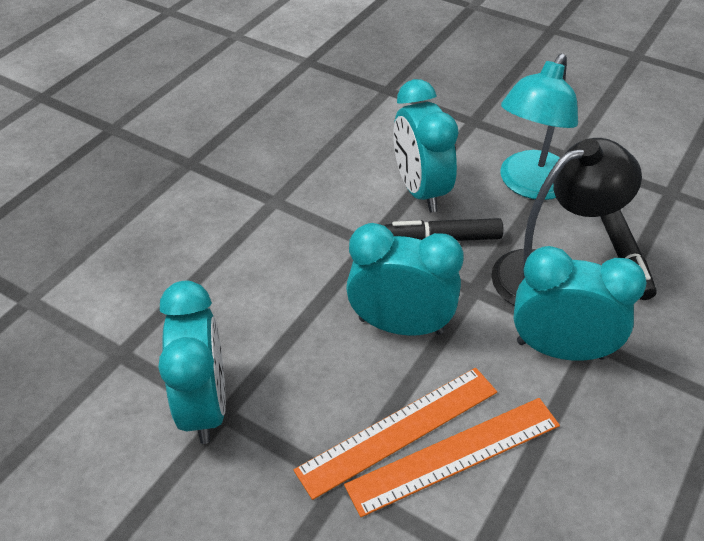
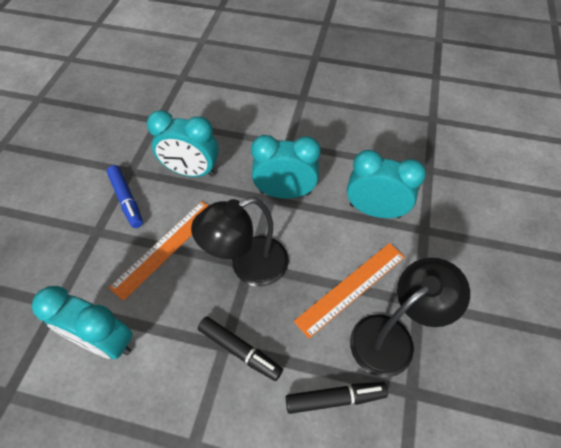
black lamp: [491,138,642,306] = 1 -> [191,197,289,287] [350,258,470,377] = 2
blue marker: none = 0 -> [107,165,143,228] = 1
turquoise lamp: [501,53,578,200] = 1 -> none = 0

